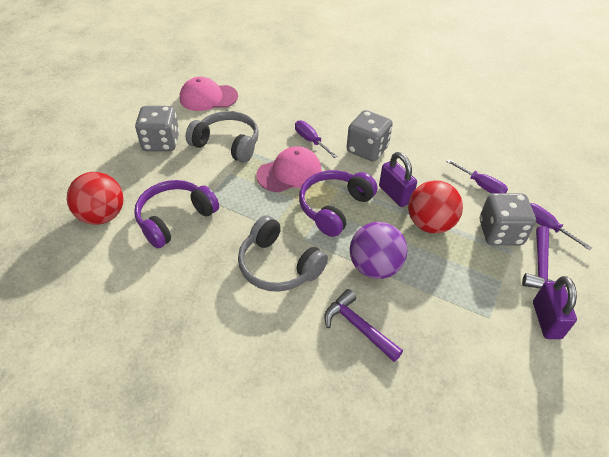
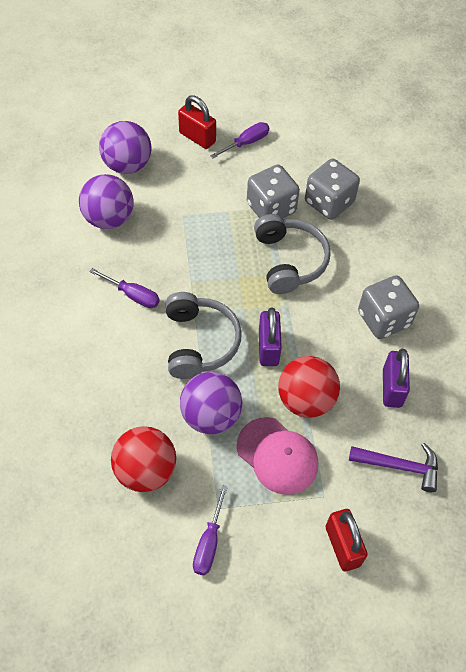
pink cap: [180,77,238,111] [256,146,322,192] = 2 -> [237,417,318,495] = 1
purple ball: [350,222,407,279] = 1 -> [79,174,134,229] [99,121,152,174] [180,372,242,434] = 3
purple hammer: [324,289,403,362] [522,226,566,288] = 2 -> [349,443,438,492] = 1
purple headphones: [134,180,219,248] [299,170,377,237] = 2 -> none = 0
red padlock: none = 0 -> [178,95,216,149] [326,509,368,571] = 2

